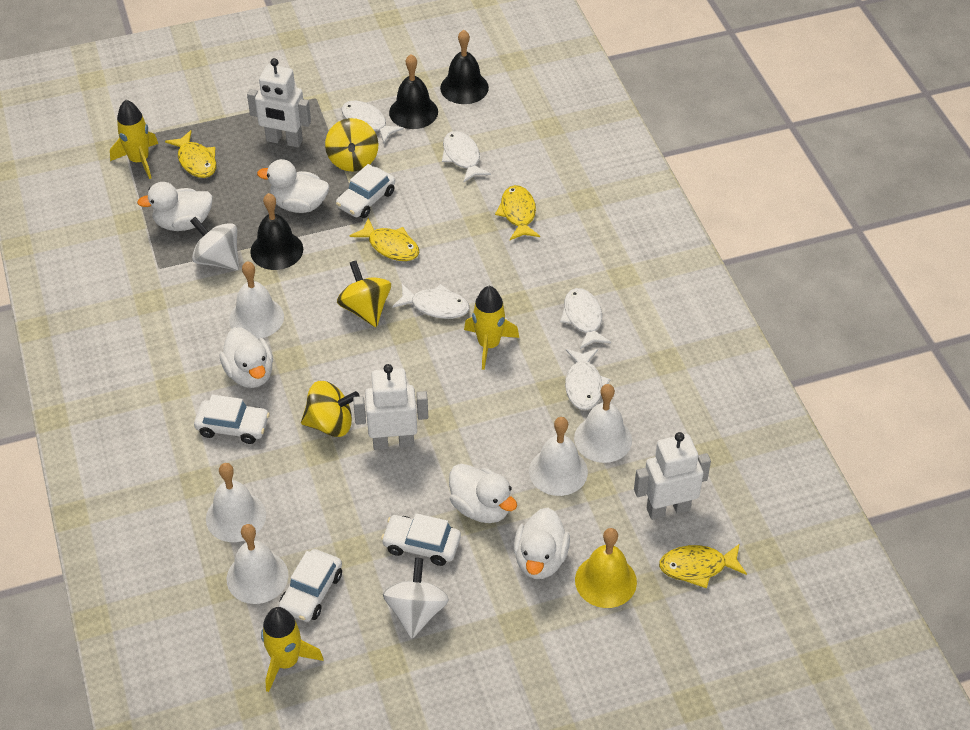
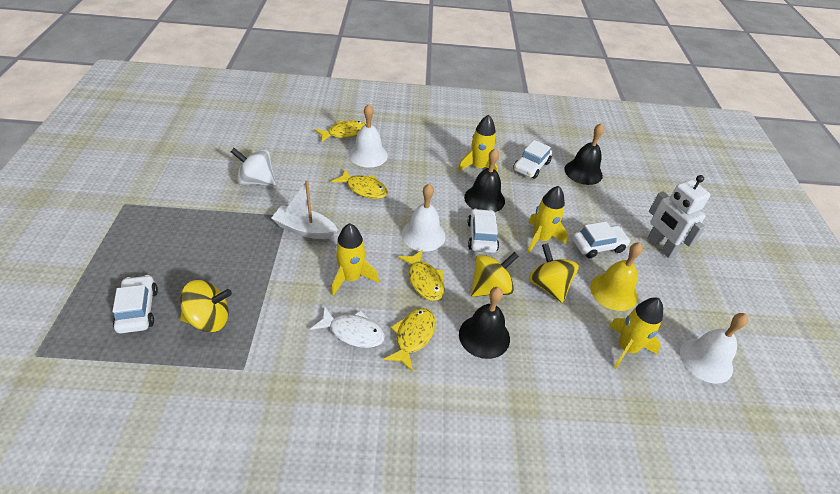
white bell: [206,463,266,542] [227,524,288,604] [229,261,284,339] [529,417,588,496] [574,384,632,463] = 5 -> [349,104,388,168] [401,184,446,252] [680,313,748,384] = 3
white boat: none = 0 -> [271,180,338,239] = 1
white duck: [137,182,213,231] [219,327,273,388] [257,159,329,213] [449,464,517,523] [514,508,570,579] = 5 -> none = 0
white fish: [341,101,404,143] [392,284,470,319] [442,131,491,183] [560,288,611,349] [565,349,610,410] = 5 -> [310,306,385,348] = 1
white robot: [247,58,311,147] [353,364,428,450] [634,432,711,520] = 3 -> [647,175,710,258] = 1
white spinning top: [190,217,239,270] [383,558,449,638] = 2 -> [230,148,276,186] = 1
yellow rocket: [110,100,158,179] [261,607,324,692] [464,286,519,370] = 3 -> [331,223,379,295] [458,115,498,173] [527,186,568,253] [609,298,663,369] = 4

